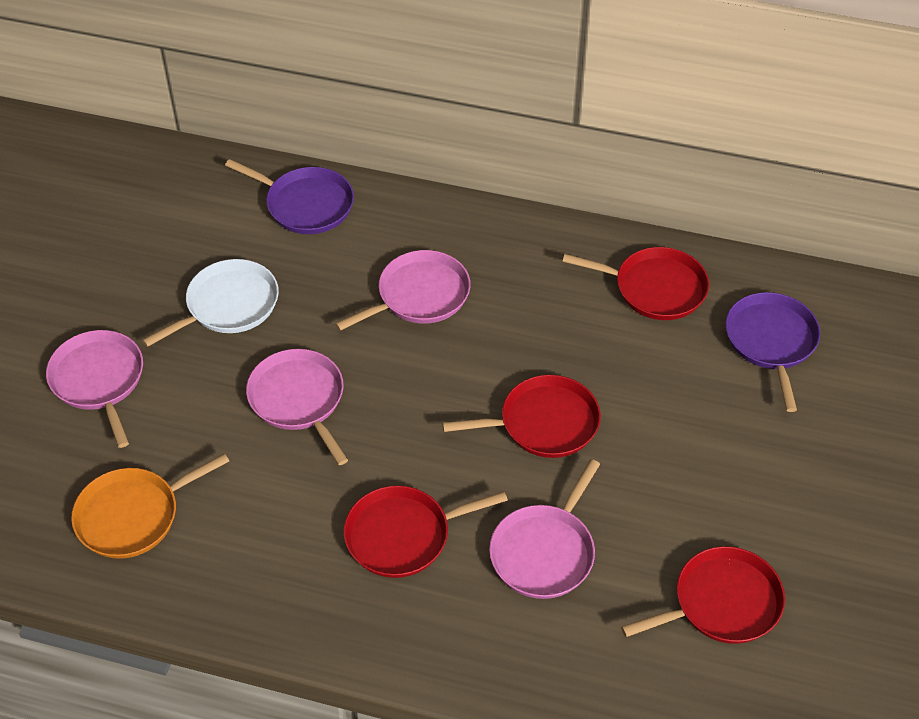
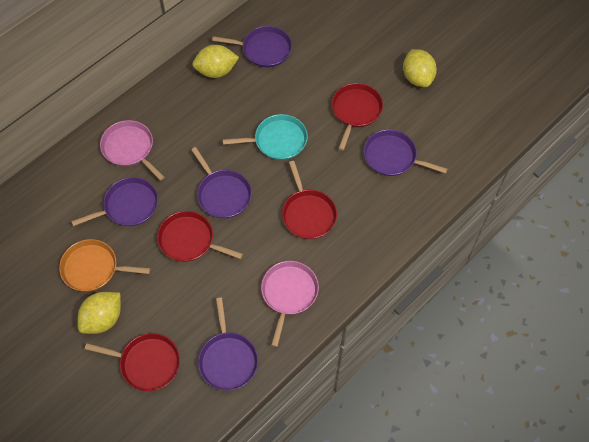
pink pan: [46,330,143,448] [246,349,348,465] [335,250,470,331] [489,459,600,599] = 4 -> [100,120,165,181] [261,261,319,347] = 2
purple pan: [225,159,354,234] [725,292,820,412] = 2 -> [71,177,158,226] [191,147,252,218] [198,298,258,391] [212,26,292,67] [364,129,447,176] = 5
turquoise pan: none = 0 -> [223,114,308,160] = 1
white pan: [142,259,279,347] = 1 -> none = 0
yellow lemon: none = 0 -> [77,292,121,334] [192,45,239,78] [403,49,437,87] = 3

